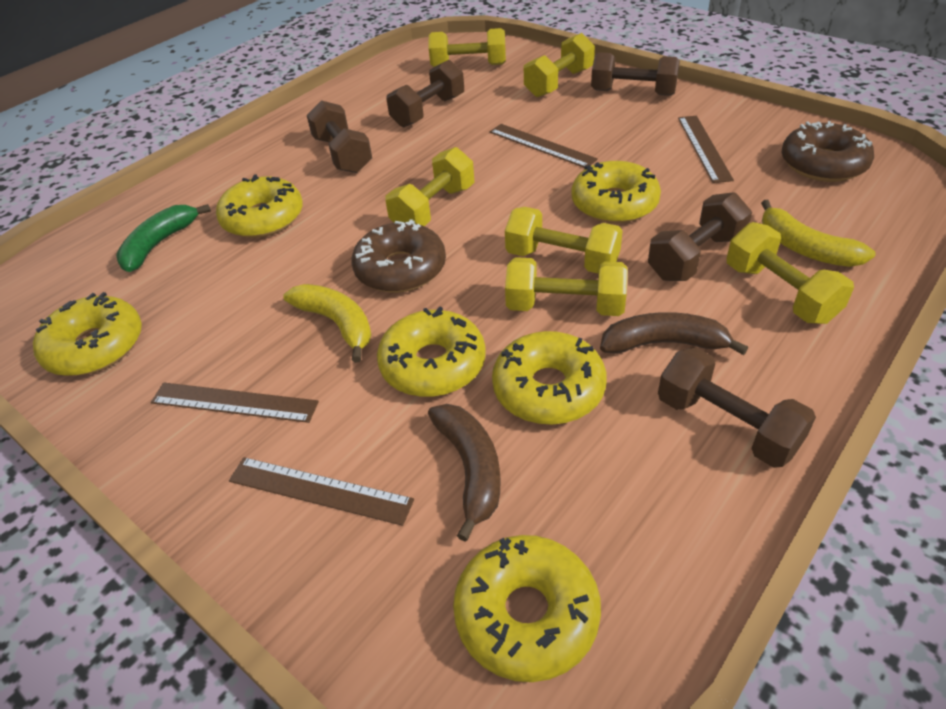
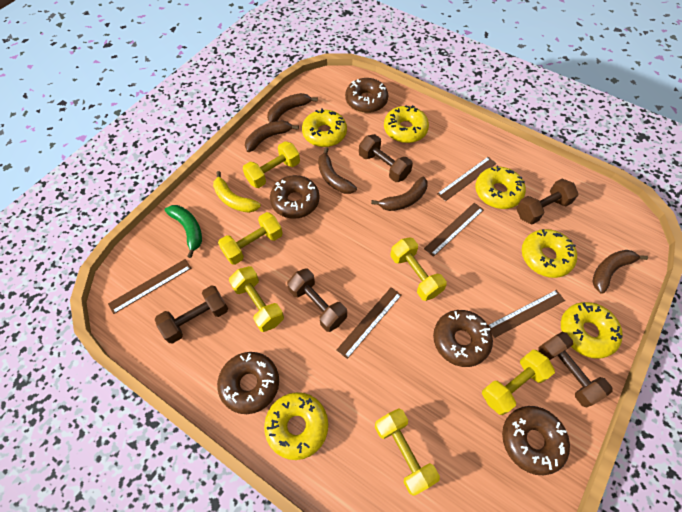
brown banana: [428,404,500,542] [600,312,748,355] = 2 -> [245,120,299,152] [267,93,318,123] [318,147,357,194] [371,177,428,211] [592,250,648,294] = 5
brown donut: [351,219,446,293] [782,121,874,182] = 2 -> [217,352,279,414] [270,175,319,219] [345,78,388,113] [433,310,493,367] [502,406,570,475] = 5
brown ruler: [151,383,319,423] [229,457,414,526] [489,124,598,167] [678,116,734,183] = 4 -> [108,259,191,314] [337,287,402,359] [424,203,484,257] [437,157,497,201] [488,290,565,338] = 5
yellow banana: [283,284,372,363] [761,200,875,267] = 2 -> [213,171,261,213] = 1

